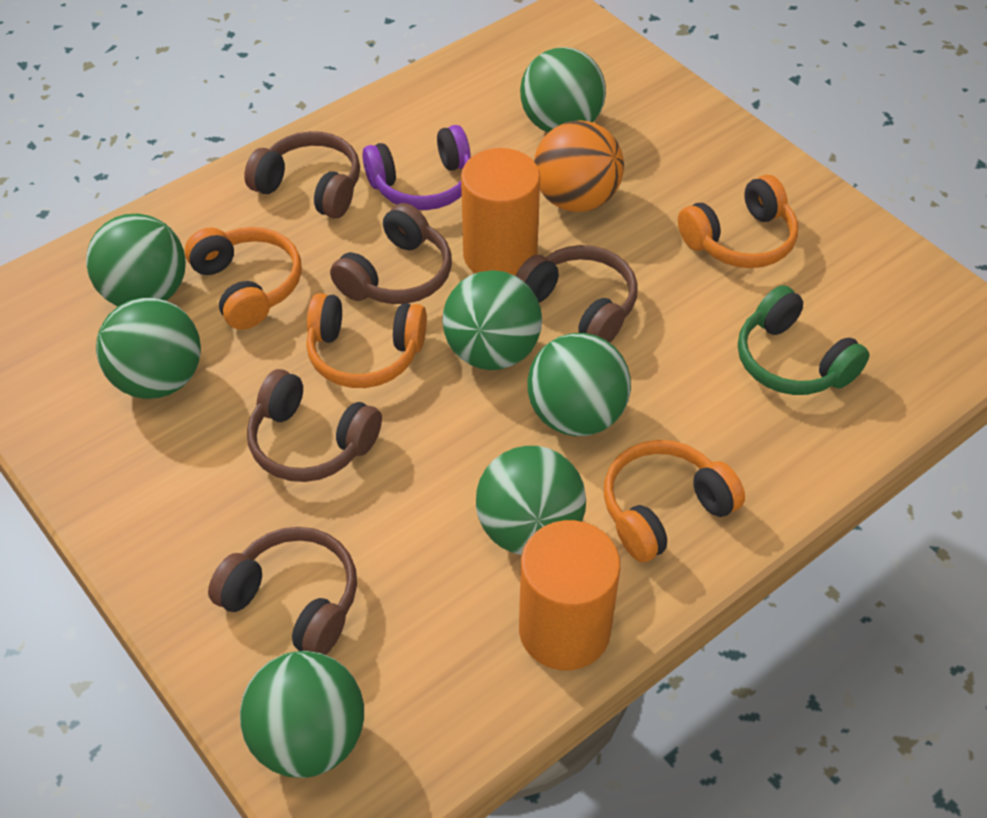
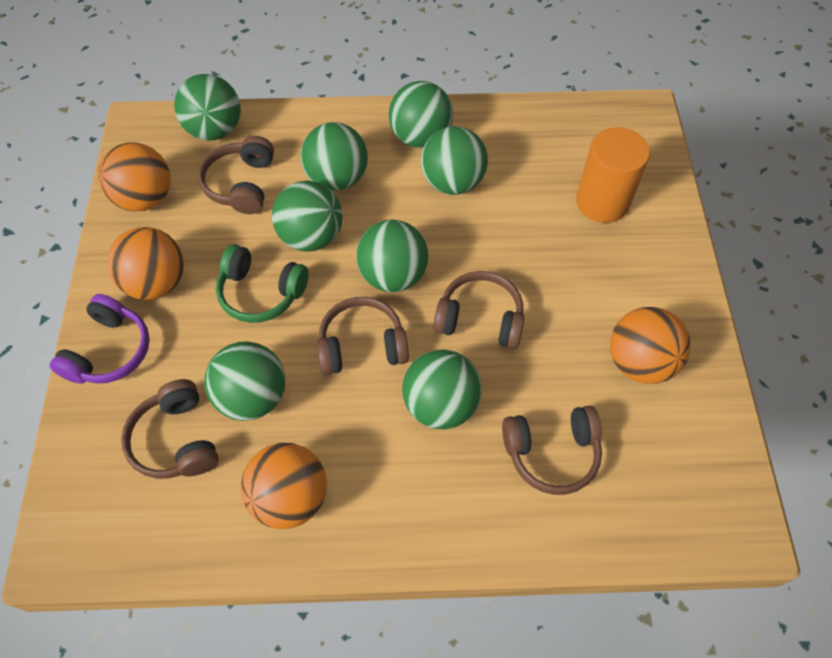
green ball: [86,214,186,306] [96,298,201,399] [240,651,364,778] [442,270,542,370] [476,446,586,555] [520,47,606,133] [527,333,631,436] = 7 -> [174,74,241,141] [204,341,285,421] [272,181,342,252] [301,122,368,191] [356,220,429,292] [389,81,453,148] [402,350,482,429] [421,126,488,195] = 8
orange ball: [534,120,624,212] = 1 -> [98,142,171,212] [107,227,184,300] [241,443,327,529] [610,307,691,384] = 4
orange cylinder: [461,148,540,276] [519,520,621,670] = 2 -> [576,127,650,223] = 1
orange headphones: [185,227,302,330] [306,293,427,388] [604,440,745,562] [678,175,798,268] = 4 -> none = 0

